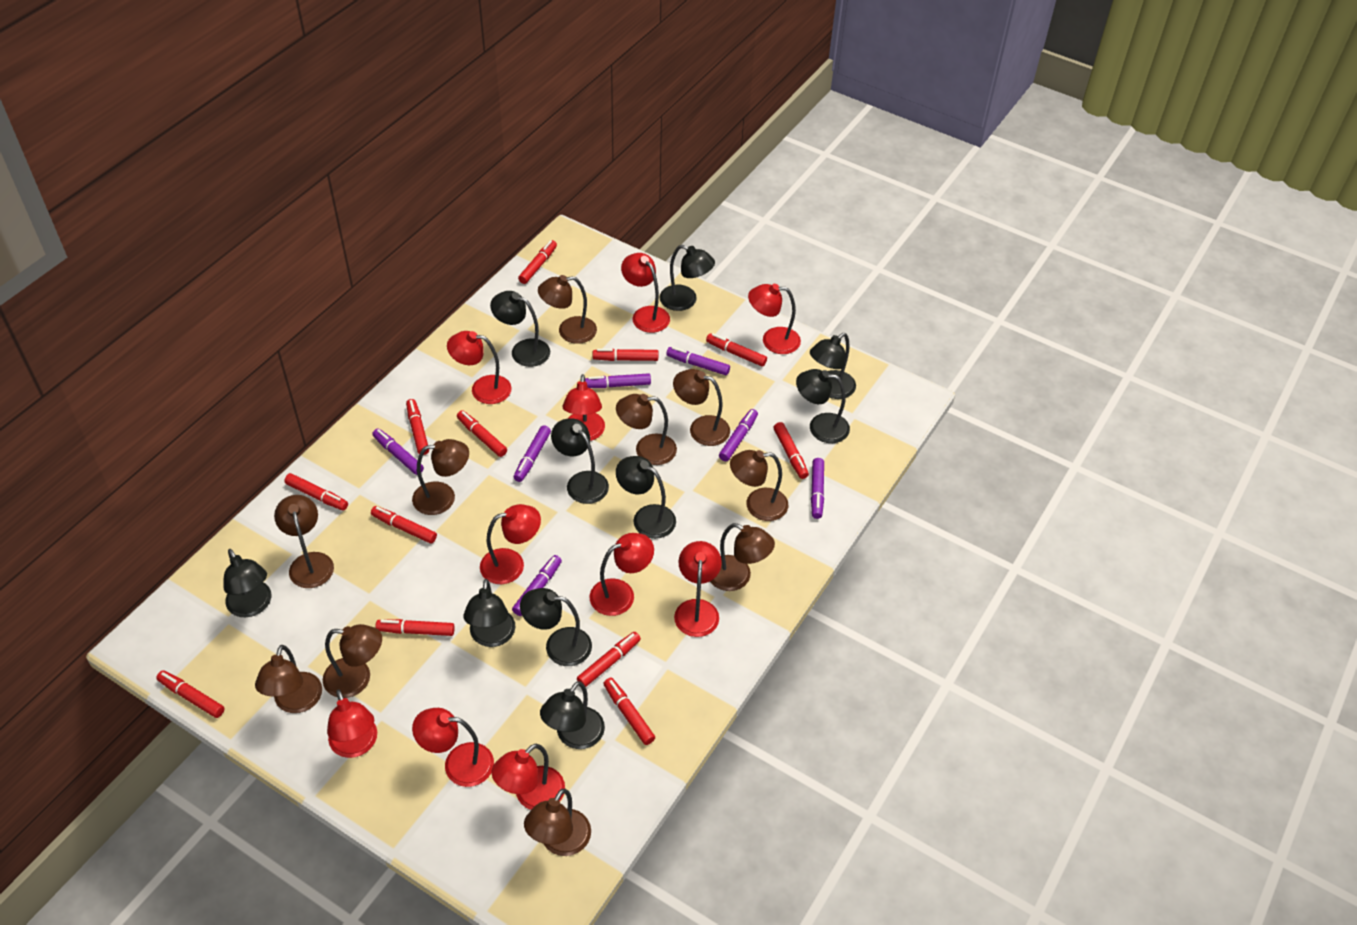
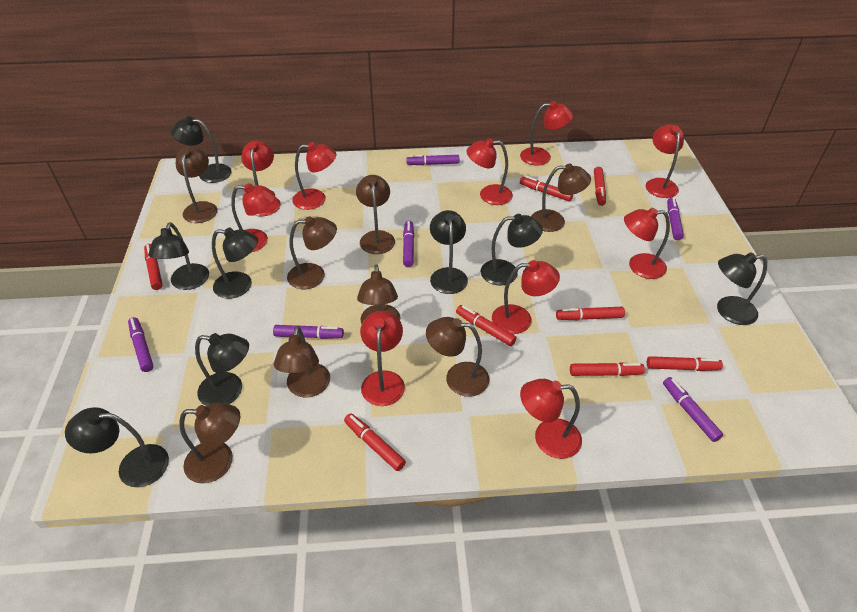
black lamp: [224,549,271,617] [463,579,515,647] [490,291,550,367] [520,588,592,666] [540,681,605,749] [551,419,609,504] [616,456,676,539] [659,245,715,311] [796,369,850,443] [810,333,856,399] = 10 -> [65,407,169,487] [148,222,209,290] [171,116,231,183] [195,333,249,406] [212,227,258,299] [430,210,468,294] [480,214,543,286] [717,252,767,325] = 8
brown lamp: [255,645,322,713] [274,495,334,588] [323,624,382,698] [412,439,469,515] [524,789,591,856] [538,275,597,344] [616,394,677,465] [673,369,730,446] [710,523,775,591] [730,450,788,521] = 10 -> [176,147,217,223] [179,403,240,484] [274,326,330,398] [287,216,337,289] [356,175,395,254] [357,264,400,324] [426,317,489,397] [531,164,591,232] = 8
purple marker: [372,428,424,475] [512,555,562,616] [514,425,551,482] [585,373,651,388] [666,347,730,375] [719,409,758,461] [811,458,824,519] = 7 -> [128,317,154,372] [273,325,344,339] [403,221,414,267] [406,155,459,165] [663,377,723,442] [667,197,684,240] = 6
red marker: [156,671,224,718] [284,473,348,511] [371,506,437,544] [376,619,455,636] [406,399,429,455] [457,410,507,457] [518,240,557,284] [577,632,641,687] [593,349,658,361] [603,678,655,745] [706,333,767,367] [774,422,809,479] = 12 -> [144,244,163,290] [344,413,406,471] [456,305,517,346] [520,176,573,201] [556,307,625,320] [570,362,645,376] [594,167,606,206] [647,356,723,371] = 8

